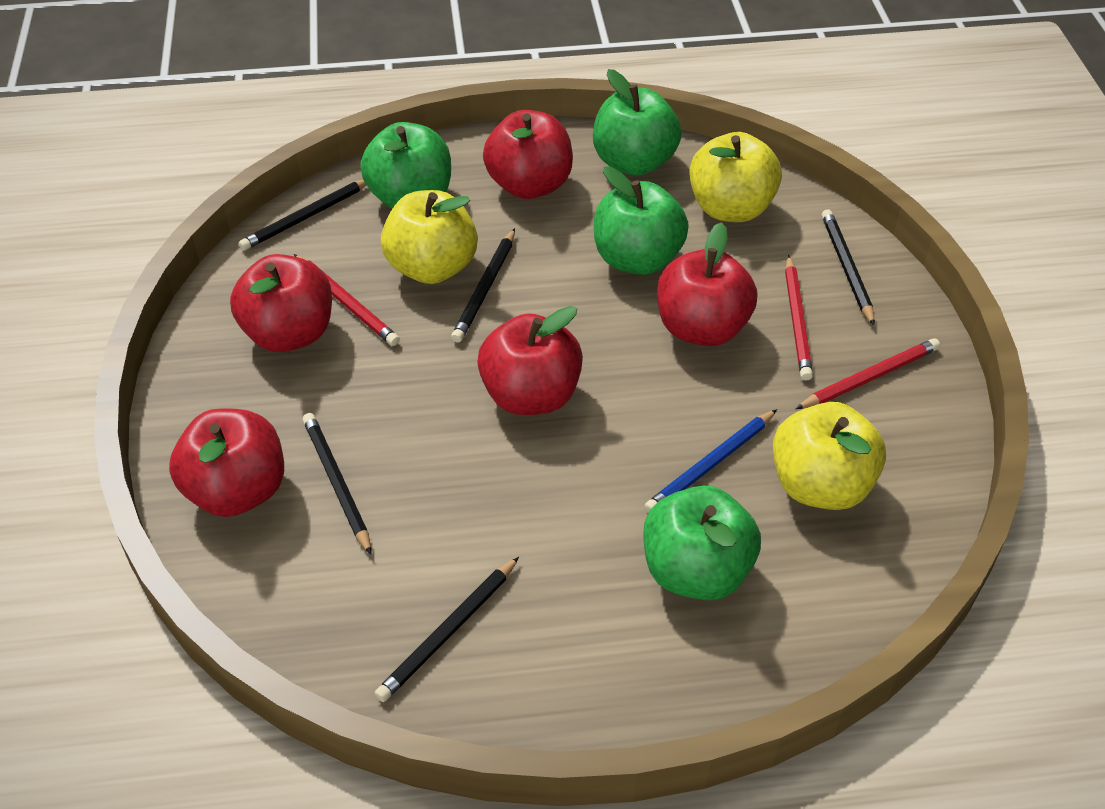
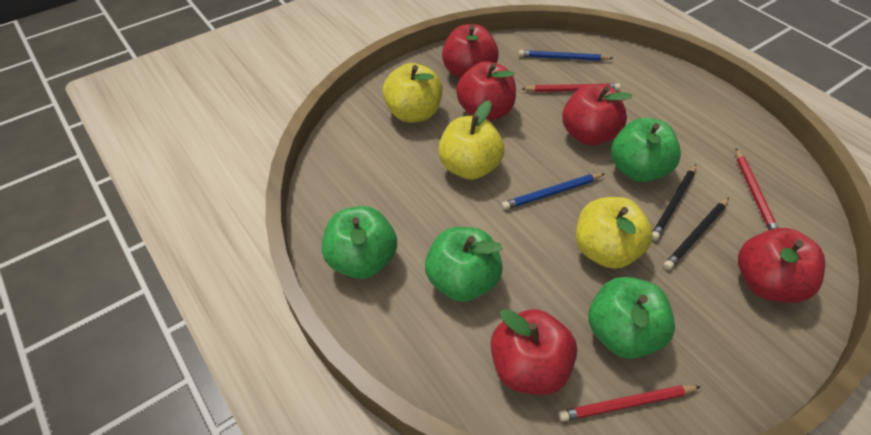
black pencil: [239,180,366,251] [303,413,371,555] [374,557,519,702] [451,228,515,343] [822,209,875,326] = 5 -> [652,165,696,241] [663,198,729,270] = 2
blue pencil: [644,409,777,513] = 1 -> [502,173,604,210] [519,50,613,61] = 2

